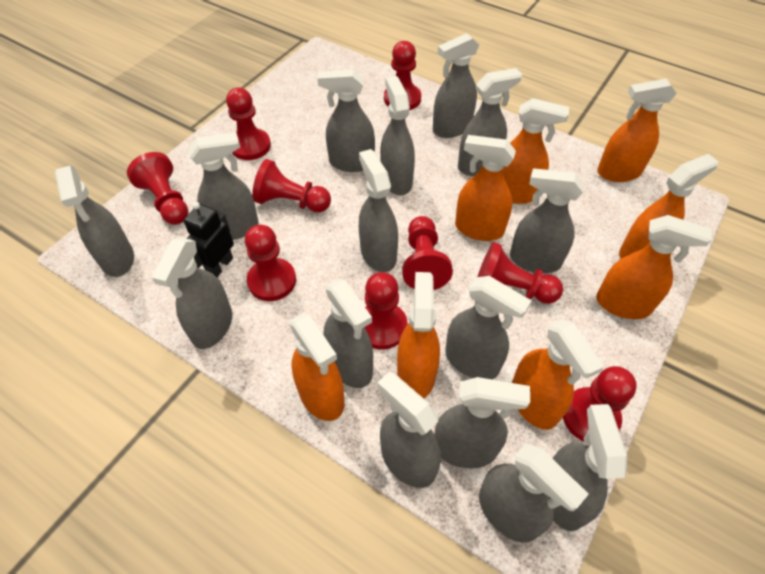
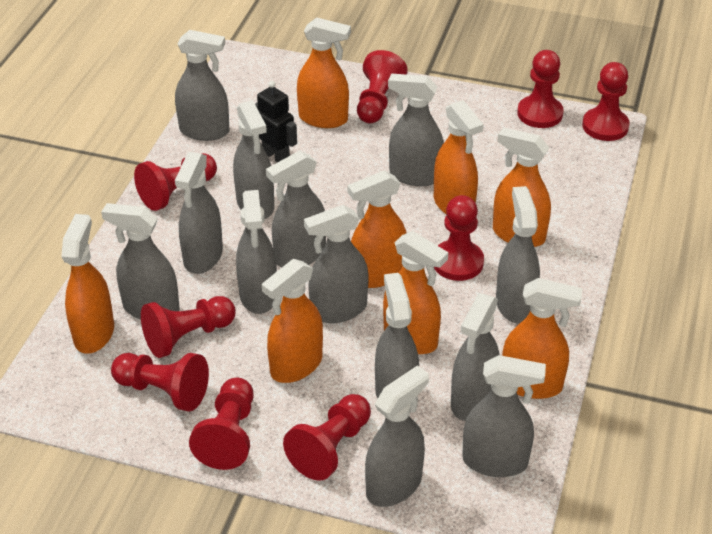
grey spray bottle: [55,166,134,277] [151,238,232,349] [188,132,258,240] [317,69,375,172] [324,279,373,388] [359,149,398,272] [377,371,441,488] [380,76,415,195] [433,33,479,138] [434,377,530,468] [445,276,532,379] [458,68,522,176] [479,443,589,542] [510,168,584,273] [552,404,627,531] = 15 -> [101,203,180,319] [175,30,229,141] [175,152,223,274] [233,100,274,219] [236,190,277,314] [266,151,326,267] [304,205,369,323] [365,365,429,507] [375,273,419,413] [388,73,444,186] [451,293,500,421] [462,355,546,477] [496,186,540,324] = 13

